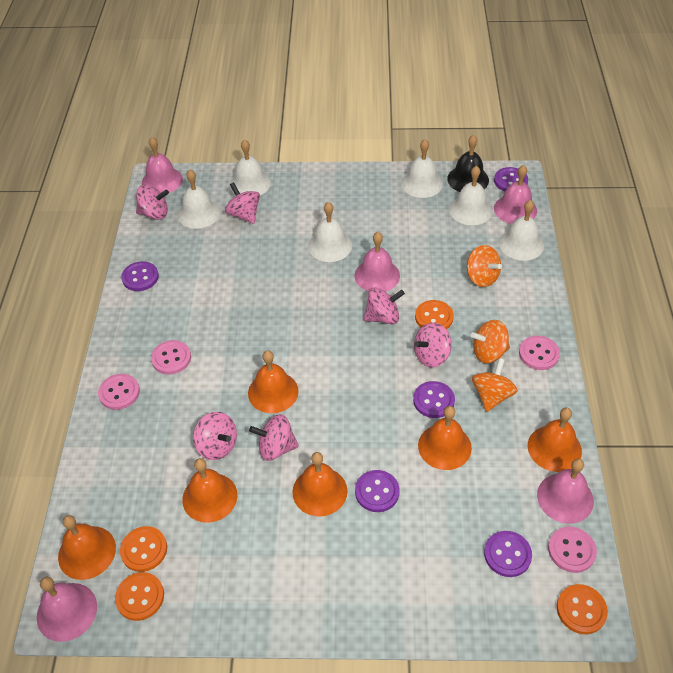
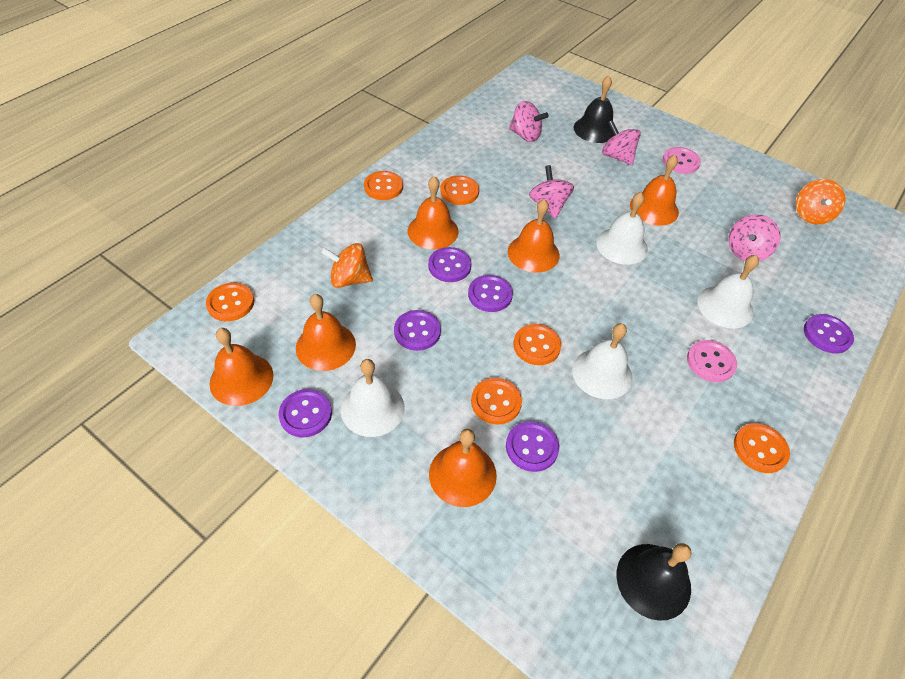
black bell: [447,135,489,192] = 1 -> [574,76,614,143] [616,543,692,621] = 2
orange button: [115,572,164,621] [120,526,167,572] [415,300,454,329] [557,584,608,634] = 4 -> [206,283,254,321] [364,171,403,200] [440,175,479,205] [471,378,522,424] [513,324,561,365] [734,423,790,473] = 6
orange spinning top: [467,245,502,287] [471,320,510,363] [472,358,518,412] = 3 -> [321,243,373,288] [796,179,845,224] = 2
pink bell: [37,577,97,642] [142,137,183,193] [354,232,400,292] [494,165,537,224] [537,458,594,524] = 5 -> none = 0
pink button: [98,374,140,410] [151,340,191,374] [519,336,560,370] [548,527,597,573] = 4 -> [663,147,701,174] [687,340,737,382] = 2
pink spinning top: [136,185,169,220] [193,412,237,460] [225,182,260,224] [249,414,299,461] [364,287,405,324] [414,322,452,367] = 6 -> [509,101,549,142] [529,165,574,219] [602,120,641,165] [728,214,780,261] = 4
purple button: [121,261,159,291] [355,470,400,512] [413,381,455,418] [484,531,532,577] [494,167,528,191] = 5 -> [279,389,332,437] [394,310,441,351] [428,247,472,282] [468,275,513,312] [506,421,559,472] [804,314,854,354] = 6
white bell: [178,170,220,229] [230,139,271,195] [308,202,352,262] [401,139,443,198] [449,166,492,225] [499,200,544,261] = 6 -> [341,359,405,437] [572,323,632,399] [596,192,648,265] [697,255,759,329] = 4

